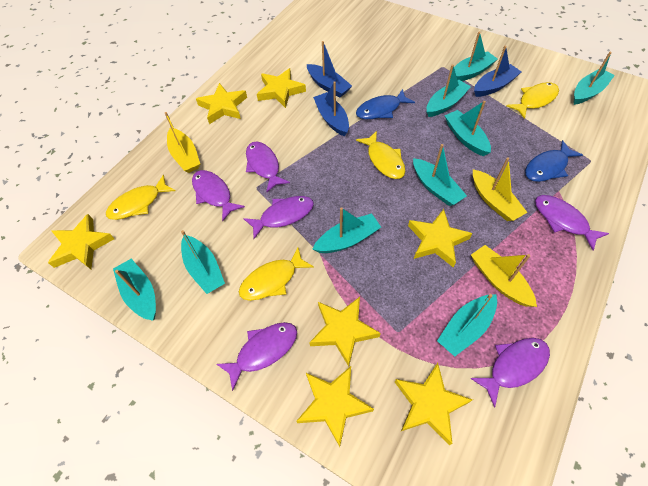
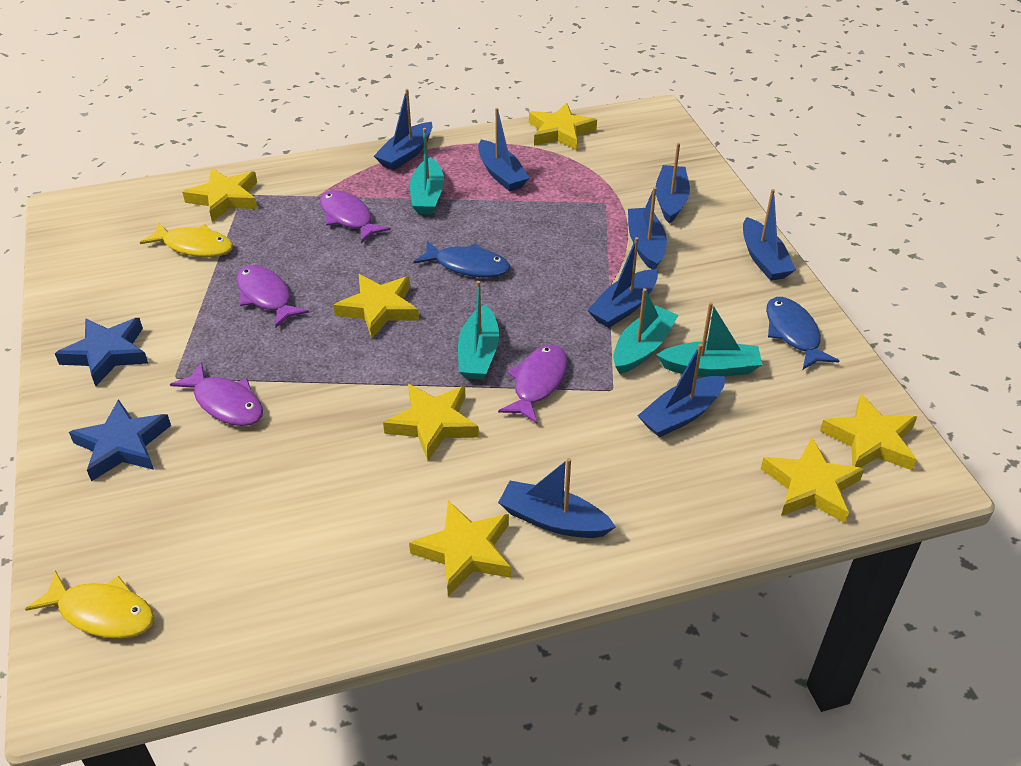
blue boat: [307,41,352,98] [313,82,349,136] [474,46,521,97] = 3 -> [374,89,432,170] [478,108,529,192] [498,458,616,538] [587,237,658,328] [628,187,667,270] [638,344,725,438] [656,143,690,224] [743,189,796,281] = 8
blue star: none = 0 -> [55,318,148,386] [69,399,171,481] = 2
purple fish: [192,170,245,221] [216,322,297,391] [243,196,314,239] [246,141,290,193] [470,338,550,408] [535,195,609,251] = 6 -> [170,362,263,426] [237,265,309,327] [320,190,391,243] [498,345,568,423] = 4
turquoise boat: [113,259,156,321] [181,230,225,294] [312,207,381,253] [413,144,467,206] [427,64,471,117] [437,294,497,357] [445,101,491,156] [454,32,497,81] [574,52,615,105] = 9 -> [410,128,444,214] [458,281,499,380] [613,288,679,374] [656,302,762,377] = 4
yellow boat: [165,112,200,173] [471,245,537,307] [473,158,528,221] = 3 -> none = 0
yellow fish: [106,174,176,220] [239,247,314,301] [356,131,406,179] [506,82,559,119] = 4 -> [25,570,155,639] [140,222,233,257] = 2

